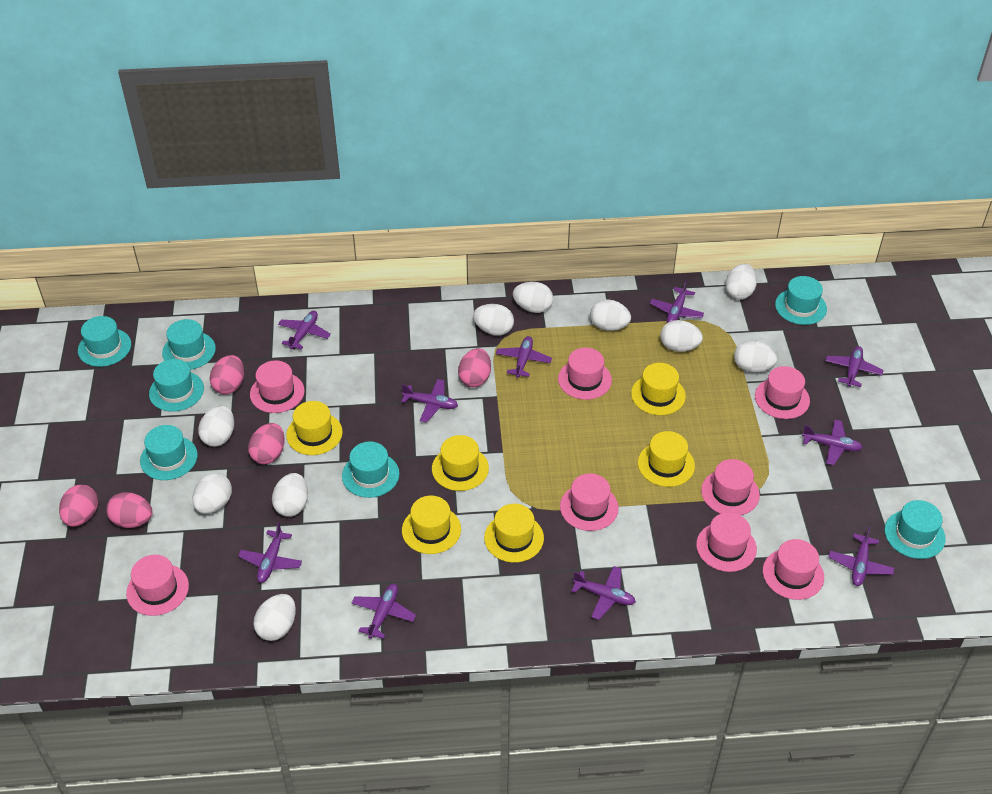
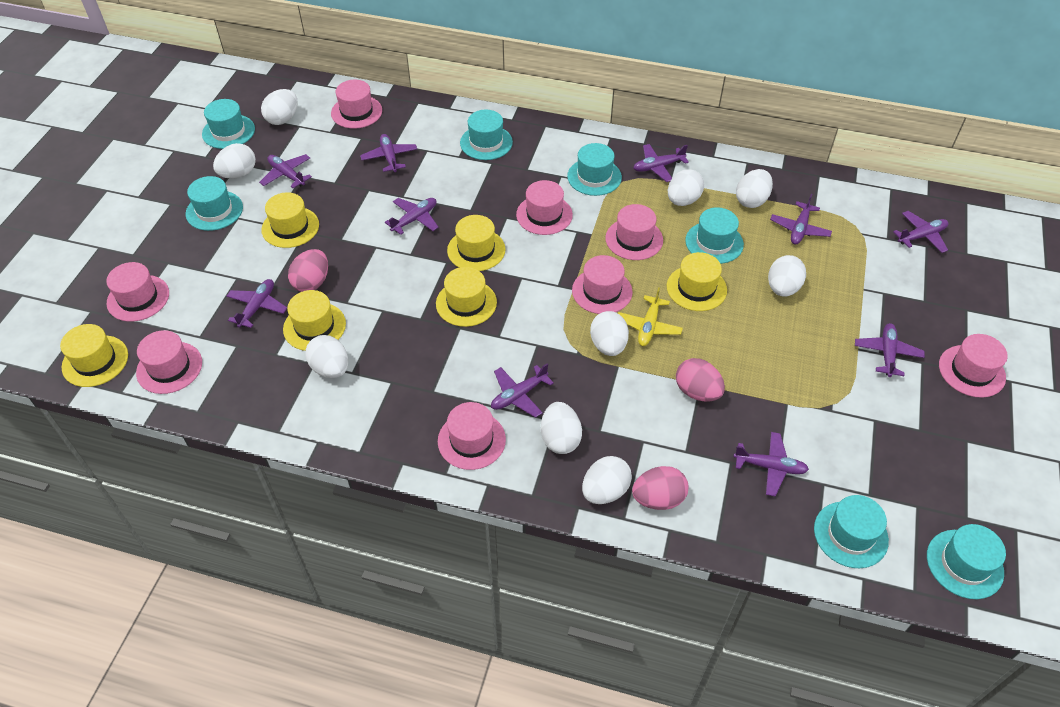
pink egg: [59,485,98,527] [106,492,152,528] [210,355,244,394] [248,423,285,464] [458,348,491,387] = 5 -> [288,249,328,292] [632,466,689,510] [676,358,725,401] = 3
white egg: [192,473,232,514] [198,406,234,447] [253,594,296,641] [272,473,308,517] [473,304,514,336] [513,282,553,313] [590,299,631,331] [660,320,703,352] [725,264,757,300] [734,340,777,373] = 10 -> [213,143,256,179] [261,89,298,125] [306,335,348,378] [541,402,582,454] [582,456,632,504] [590,311,629,356] [668,169,704,206] [736,169,773,208] [768,255,806,297] = 9
yellow plane: none = 0 -> [618,287,683,346] = 1

